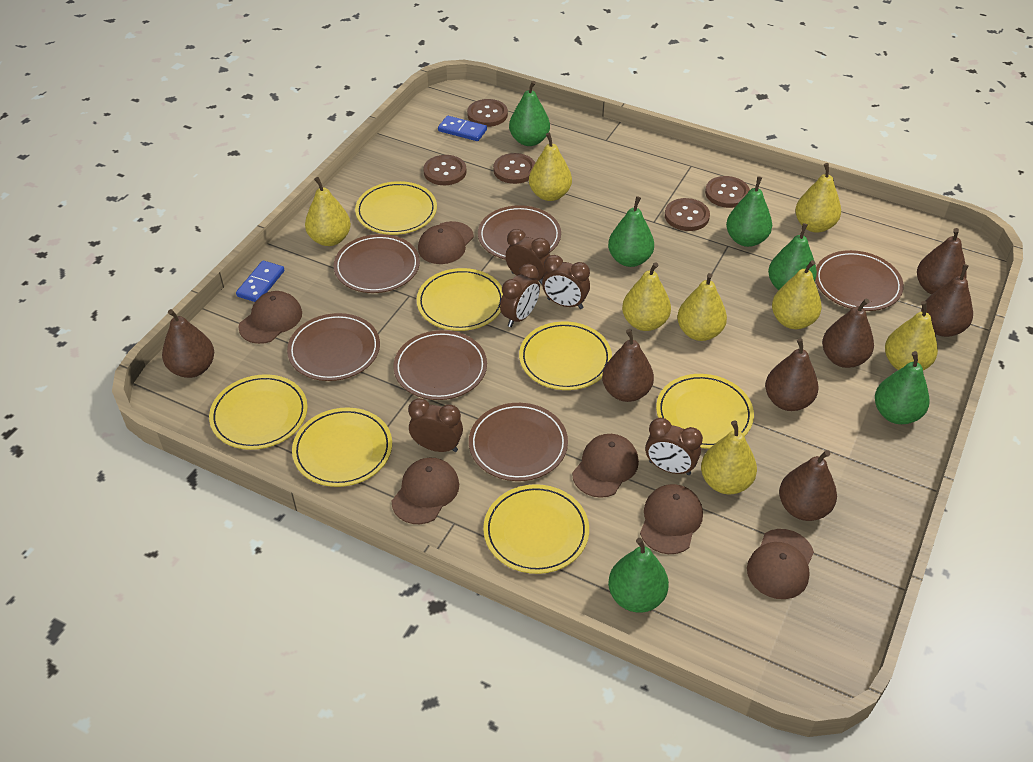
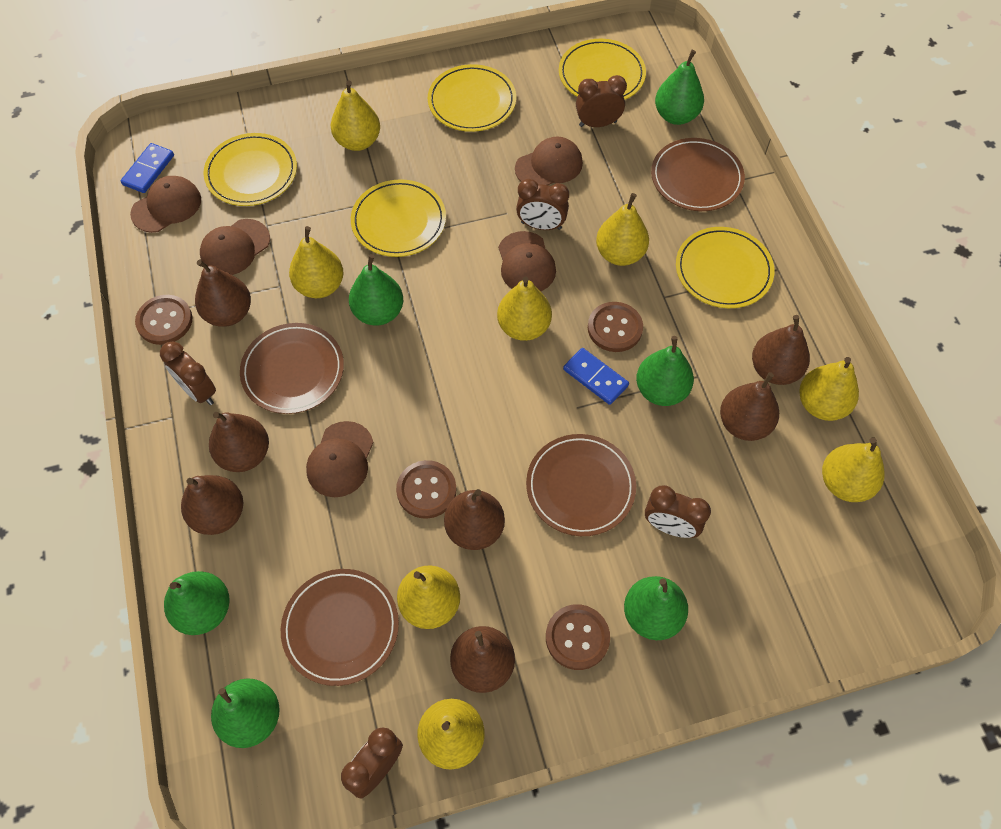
brown button: [423,155,466,185] [467,99,508,127] [493,153,535,184] [665,198,710,231] [705,176,750,208] = 5 -> [135,295,193,345] [396,460,457,519] [546,604,610,670] [588,302,643,352] = 4
brown cap: [238,291,302,344] [392,458,459,524] [418,221,474,264] [572,434,639,498] [640,484,703,554] [747,529,814,599] = 6 -> [130,176,201,233] [200,219,270,275] [306,421,374,497] [498,231,556,291] [515,136,583,185] = 5
brown plate: [287,313,380,381] [334,234,420,293] [393,330,487,400] [469,403,568,481] [478,205,561,260] [815,250,904,311] = 6 -> [240,323,344,414] [281,569,399,686] [526,434,636,536] [651,138,745,211] = 4
yellow plate: [209,374,308,450] [292,408,392,487] [355,181,437,235] [417,268,503,331] [483,484,589,574] [519,322,612,390] [656,374,754,449] = 7 -> [204,133,297,206] [351,179,446,257] [428,64,516,132] [559,39,646,100] [676,227,774,308] = 5

